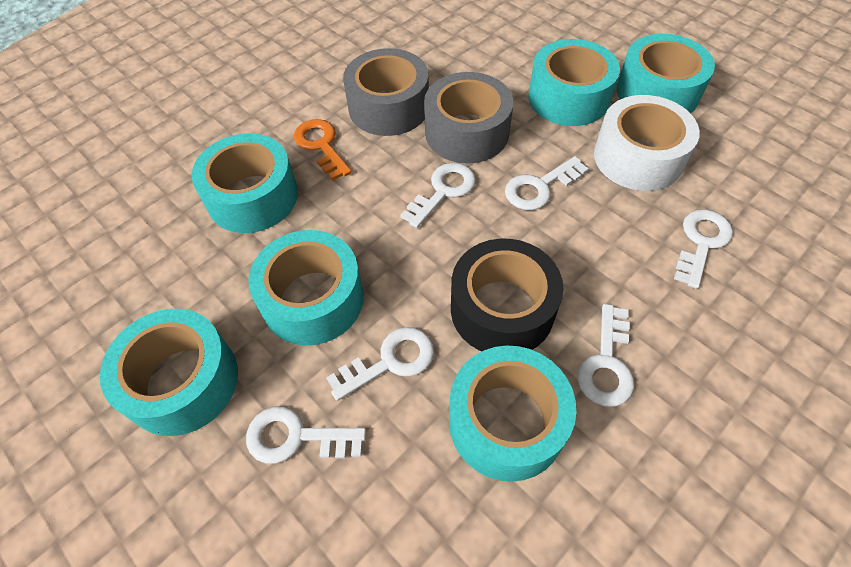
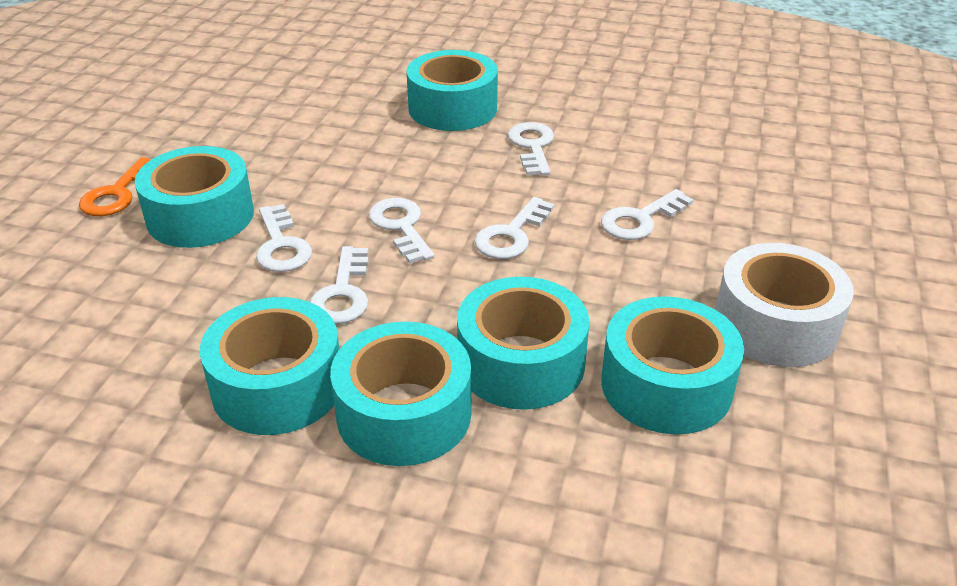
black tape: [451,239,563,351] = 1 -> none = 0
grey tape: [343,48,429,136] [424,72,513,163] = 2 -> none = 0

